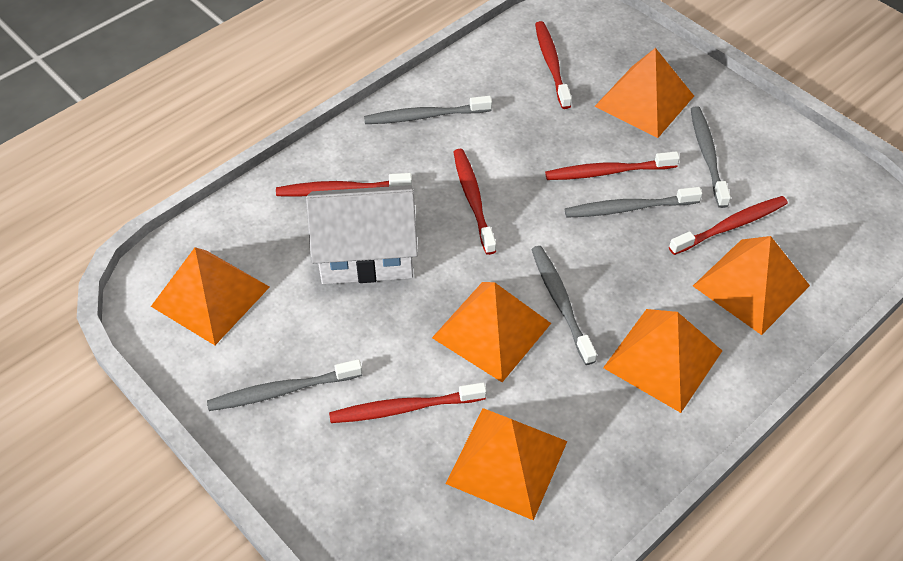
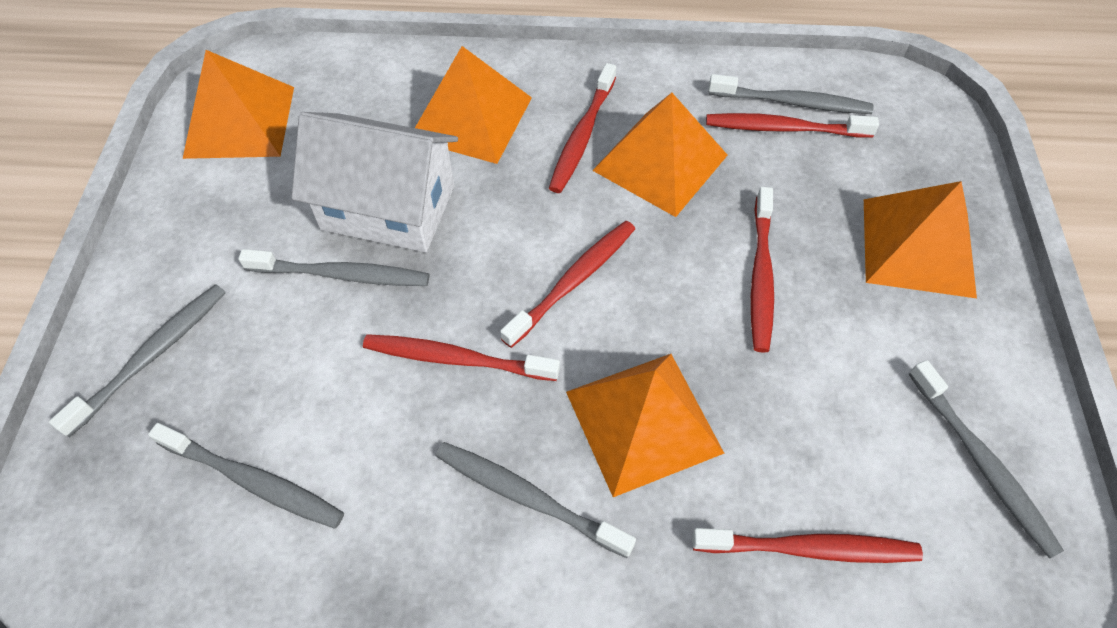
grey toothbrush: [207,359,362,411] [364,96,492,124] [531,246,597,365] [565,187,702,218] [691,106,731,208] = 5 -> [49,284,226,437] [148,423,344,529] [238,249,429,286] [436,442,636,558] [708,74,873,114] [909,360,1064,558] = 6
orange pyramid: [151,247,270,345] [432,282,551,382] [446,408,567,521] [594,48,694,138] [603,309,722,413] [693,236,810,335] = 6 -> [182,50,294,159] [415,46,532,164] [566,354,724,497] [592,93,728,217] [864,181,977,298] = 5

